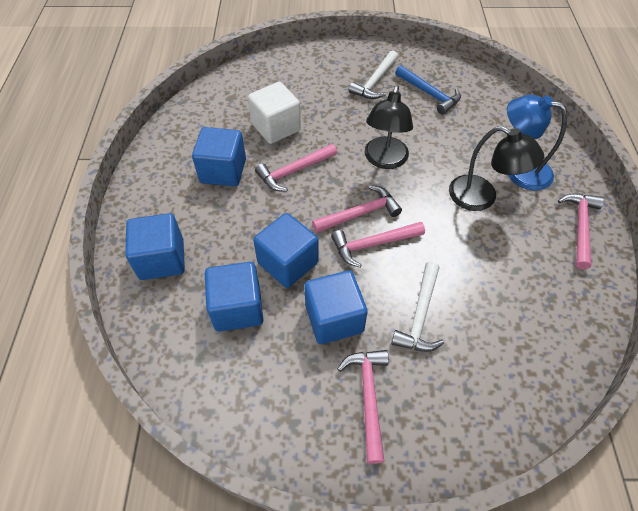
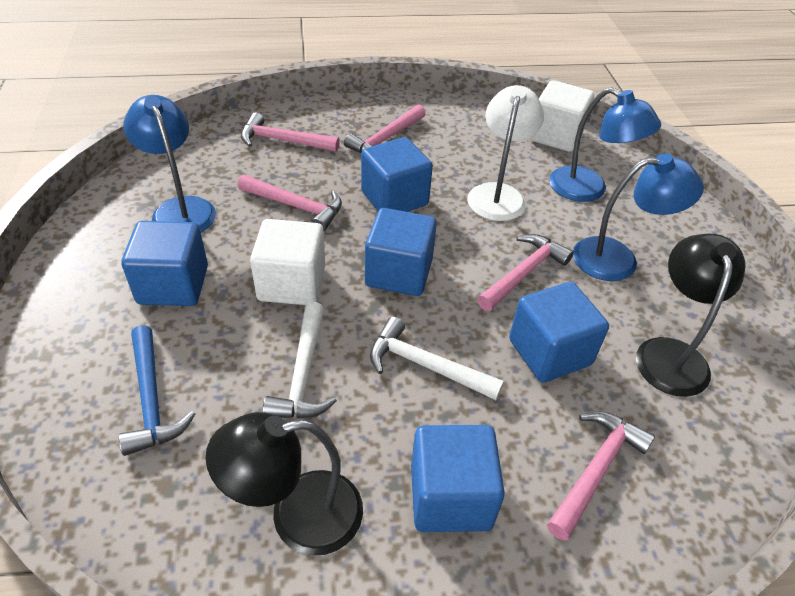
blue lamp: [507,95,567,190] = 1 -> [123,95,216,232] [549,87,661,202] [573,153,704,281] = 3
white cube: [248,82,301,144] = 1 -> [250,219,325,305] [529,80,594,152] = 2
white lamp: none = 0 -> [467,85,544,221] = 1

